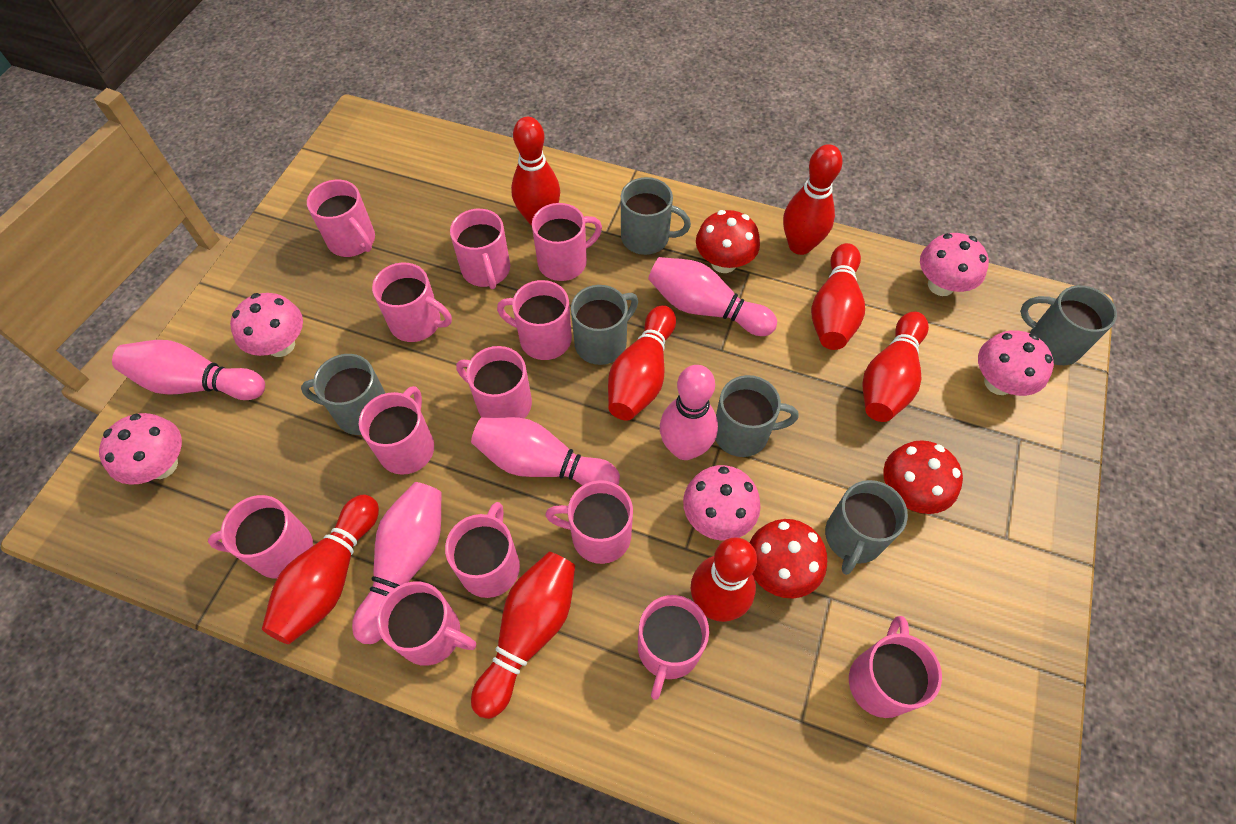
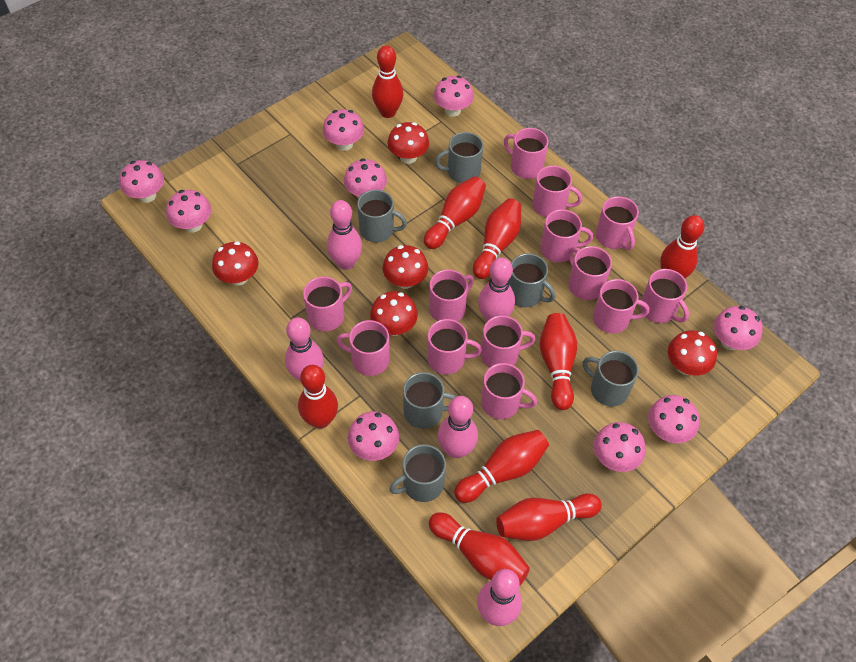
pink mushroom: [99,413,182,485] [230,293,303,357] [683,465,761,540] [920,233,989,296] [978,330,1054,396] = 5 -> [120,160,164,203] [166,190,211,233] [323,109,364,151] [344,158,387,198] [348,411,399,461] [434,76,474,117] [594,422,645,472] [648,395,700,443] [714,306,763,350] = 9
red bowling pin: [262,495,379,644] [471,552,575,719] [511,117,560,226] [608,305,676,420] [691,537,757,622] [783,144,843,255] [811,243,865,350] [862,312,929,422] = 8 -> [298,365,338,429] [372,45,403,118] [424,176,486,249] [429,512,530,585] [454,430,549,503] [473,199,521,279] [496,493,602,541] [540,313,577,410] [660,215,704,278] = 9
red mushroom: [696,210,760,273] [749,519,827,598] [883,440,963,514] = 3 -> [212,241,259,285] [370,291,418,336] [382,245,429,289] [387,122,429,164] [668,330,717,376] = 5

